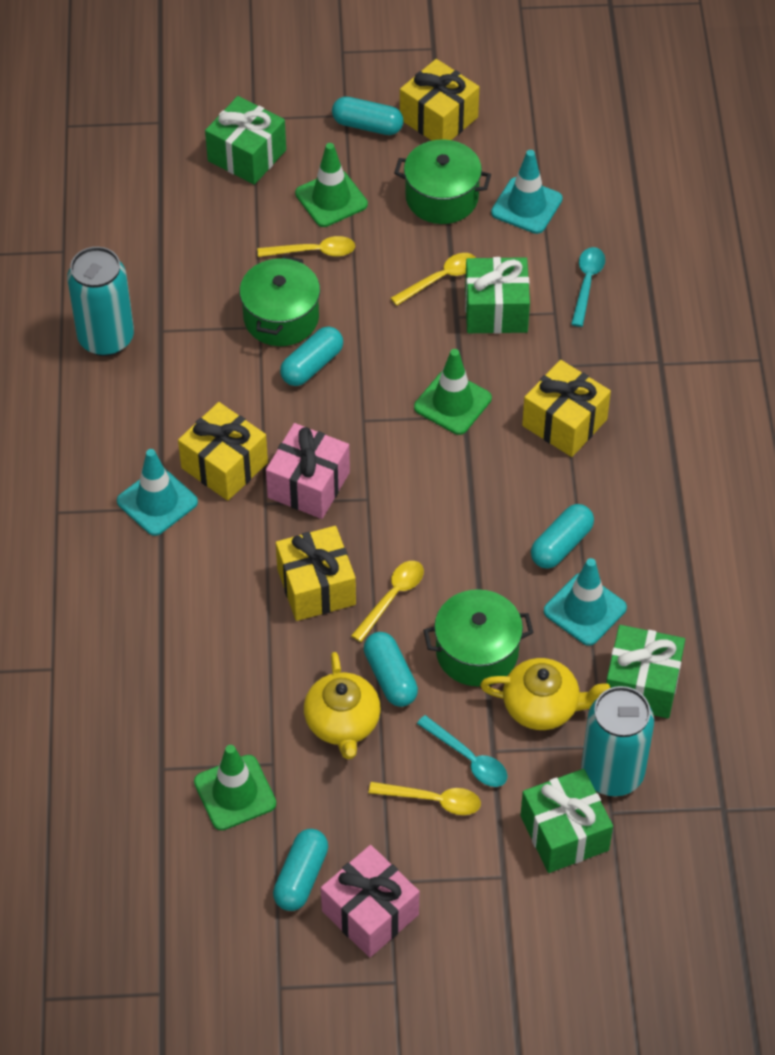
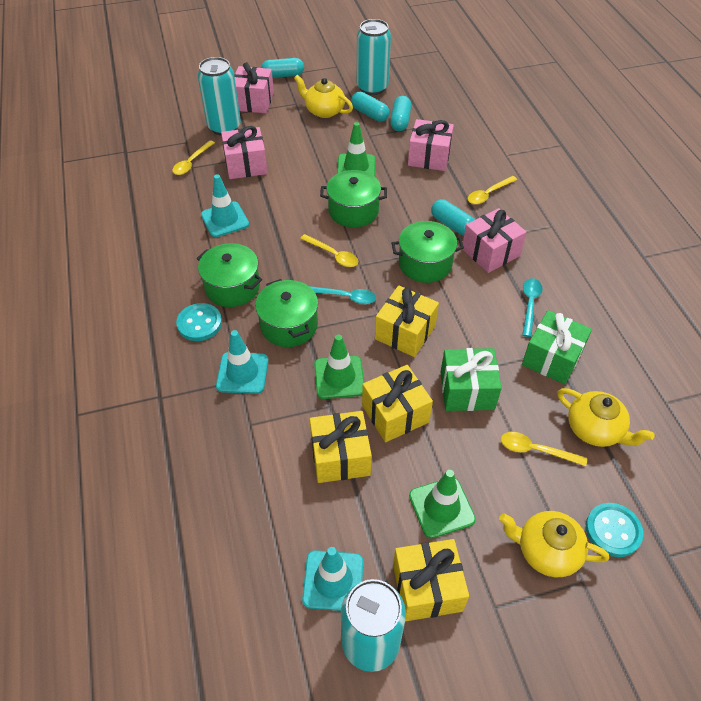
green gift: [205,96,286,185] [465,257,530,334] [520,769,613,873] [606,625,685,718] = 4 -> [441,348,502,411] [522,310,592,384] = 2
green pot: [239,256,320,346] [394,139,491,224] [423,589,533,686] = 3 -> [197,243,262,307] [255,279,318,347] [320,170,387,227] [392,221,464,283] = 4
pink gift: [266,423,350,519] [321,845,420,958] = 2 -> [221,126,268,179] [234,62,274,113] [408,119,454,171] [463,208,527,273] = 4
turquoise button: none = 0 -> [176,303,222,341] [586,503,643,557] = 2
turquoise can: [67,247,134,356] [581,686,654,796] = 2 -> [198,57,241,136] [341,579,406,672] [357,19,391,95] = 3
turquoise capsule: [273,829,328,911] [280,326,343,386] [332,97,404,135] [364,632,418,707] [531,504,594,569] = 5 -> [261,58,304,78] [351,92,390,122] [390,96,411,131] [431,199,475,236] = 4
yellow teapot: [304,652,381,760] [480,658,610,730] = 2 -> [294,75,353,118] [499,511,609,577] [558,388,655,447] = 3

